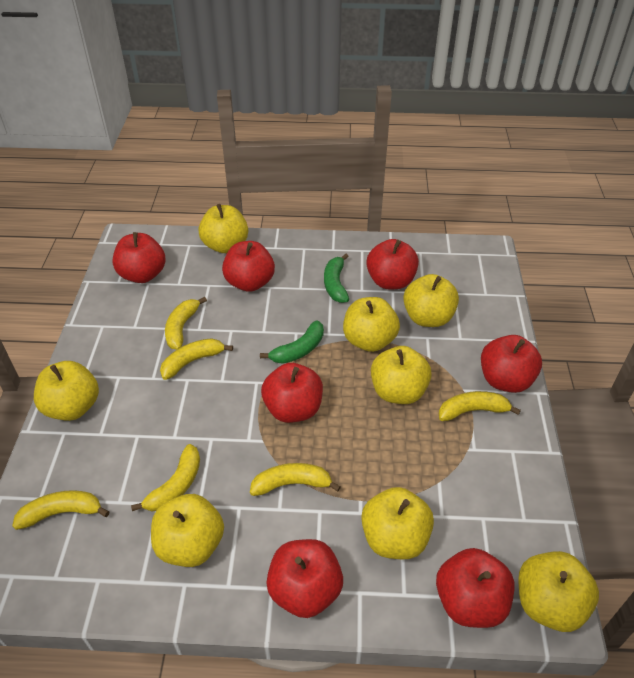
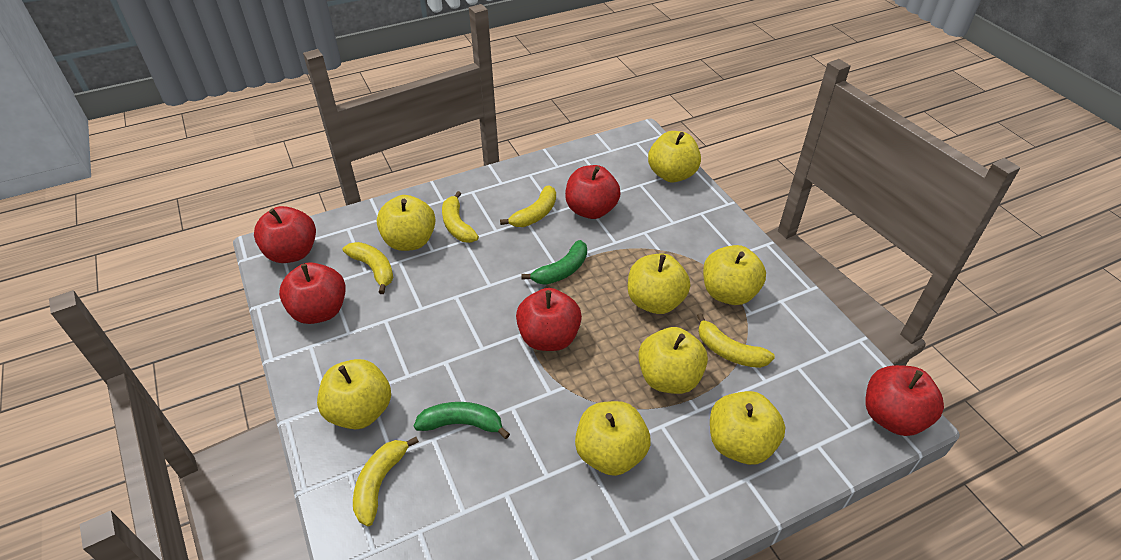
red apple: [112,232,165,283] [222,241,275,292] [261,363,323,423] [266,539,343,618] [366,239,419,289] [436,548,515,628] [481,335,542,393] = 7 -> [254,206,316,263] [279,262,346,324] [516,288,582,351] [565,165,621,219] [865,365,944,436] = 5
yellow banana: [12,490,109,530] [131,444,200,511] [160,338,233,380] [165,297,207,350] [250,463,341,496] [439,391,521,421] = 6 -> [343,242,393,294] [353,437,419,526] [442,191,479,243] [500,185,556,227] [697,313,775,368] = 5

